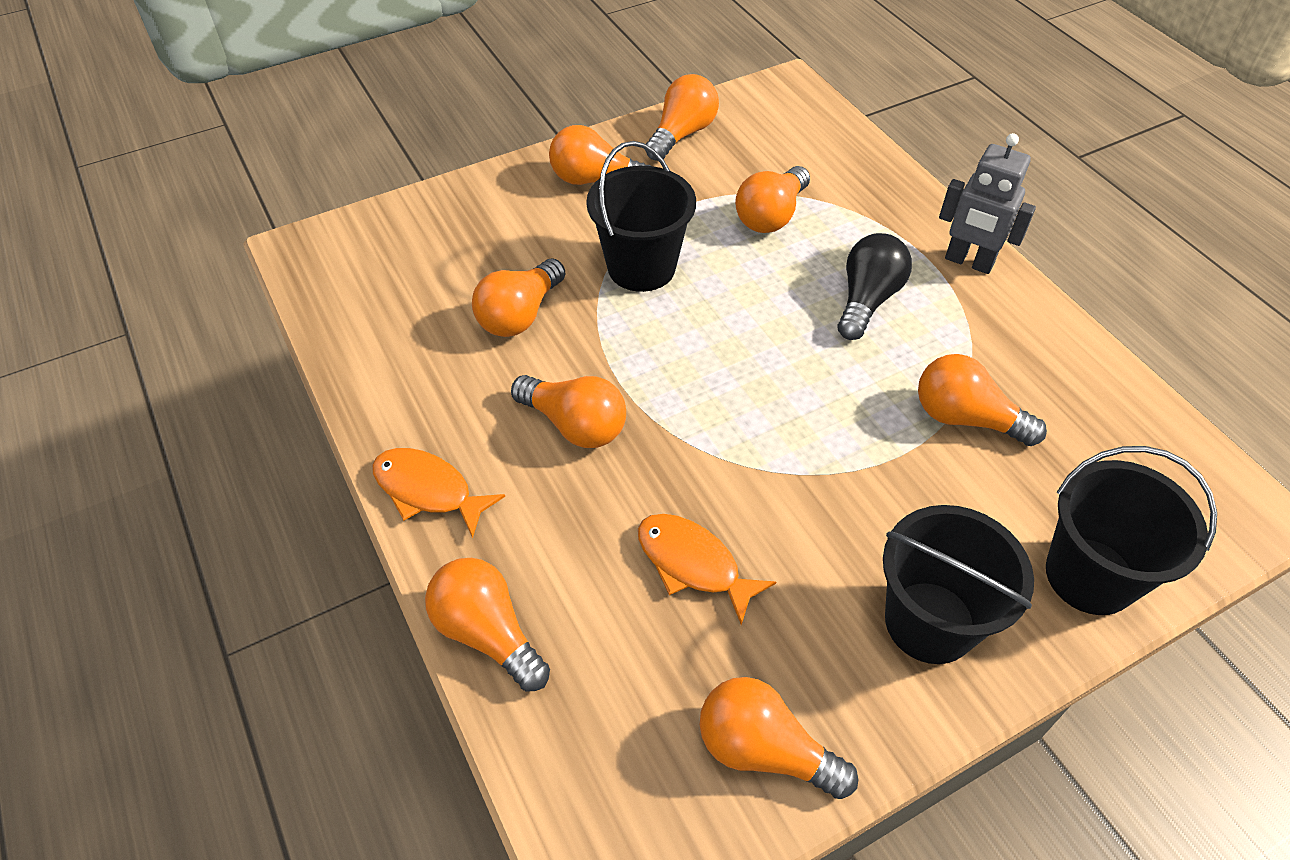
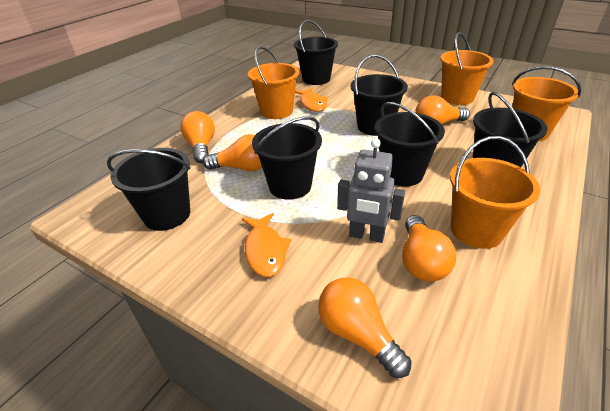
black bucket: [586,141,696,292] [883,505,1034,664] [1046,446,1217,615] = 3 -> [107,148,191,231] [252,116,322,200] [294,20,338,85] [351,54,408,136] [375,102,445,186] [473,92,548,167] = 6
black light bulb: [838,233,912,340] = 1 -> none = 0
orange bucket: none = 0 -> [248,46,299,119] [440,32,494,105] [450,136,540,249] [512,66,582,141] = 4
orange light bulb: [425,558,550,692] [472,258,565,337] [511,375,626,448] [549,125,651,185] [645,74,719,161] [700,677,858,799] [735,166,810,233] [918,354,1047,446] = 8 -> [180,111,215,163] [203,134,262,171] [318,277,412,378] [402,215,456,282] [415,95,470,125] = 5

